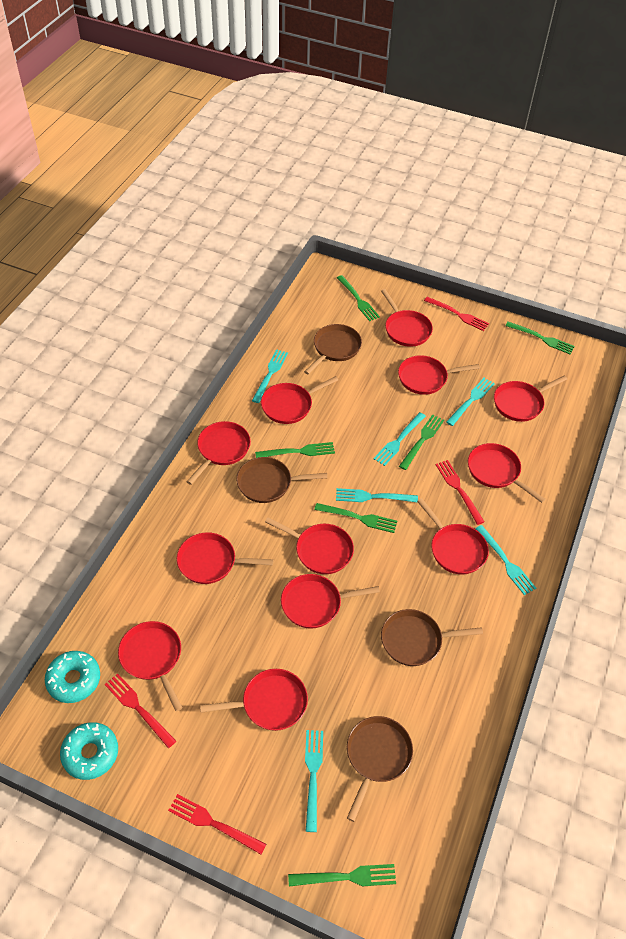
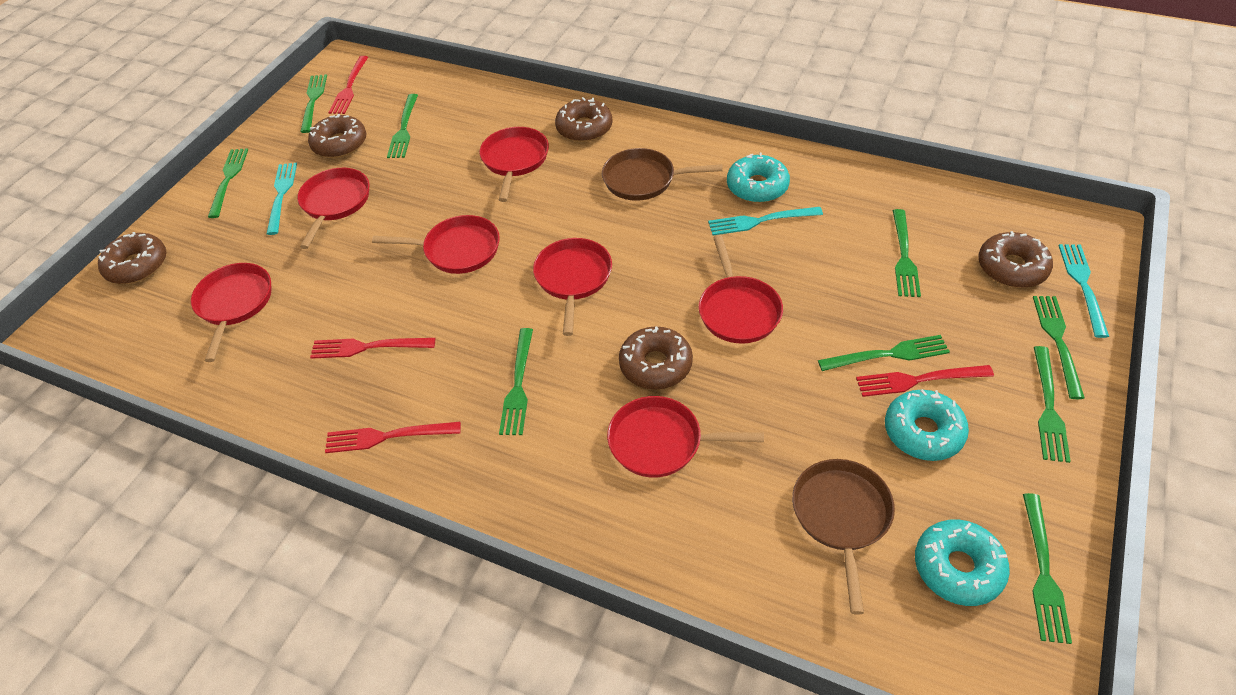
brown donut: none = 0 -> [98,232,166,284] [308,114,366,158] [555,97,613,142] [619,326,693,389] [978,231,1053,288] = 5
brown pan: [236,457,327,503] [304,324,362,375] [347,716,413,822] [381,609,483,666] = 4 -> [602,148,723,201] [792,459,895,615] = 2
green fork: [255,442,335,458] [288,864,396,886] [314,503,397,533] [337,275,380,321] [399,414,444,470] [505,321,575,354] = 6 -> [208,148,248,218] [300,74,327,133] [387,94,418,158] [499,328,533,435] [818,335,950,371] [893,209,921,297] [1023,493,1072,644] [1033,296,1085,399] [1034,346,1071,463] = 9
red pan: [118,621,183,712] [177,532,274,584] [187,421,251,485] [200,669,308,731] [261,376,338,424] [265,517,354,574] [281,574,380,629] [381,289,433,347] [398,355,480,395] [417,498,489,574] [468,443,546,503] [494,375,567,422] = 12 -> [191,263,272,362] [297,168,369,249] [372,215,500,274] [479,127,549,202] [533,238,612,336] [607,396,764,477] [699,235,783,344] = 7
turquoise donut: [45,651,100,703] [60,722,118,780] = 2 -> [727,153,790,203] [885,389,969,461] [915,519,1010,606] = 3
turquoise fork: [252,349,288,403] [305,730,323,832] [336,488,418,503] [374,412,426,466] [446,378,495,426] [475,525,536,595] = 6 -> [266,163,297,235] [708,207,823,235] [1059,244,1109,338] = 3

